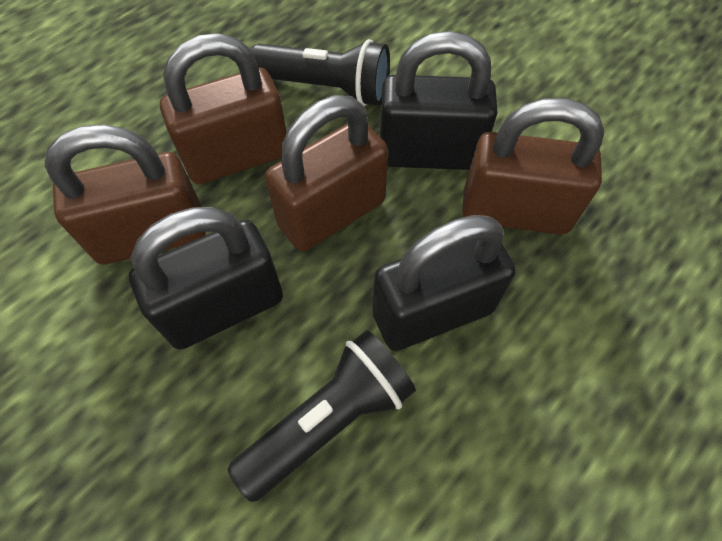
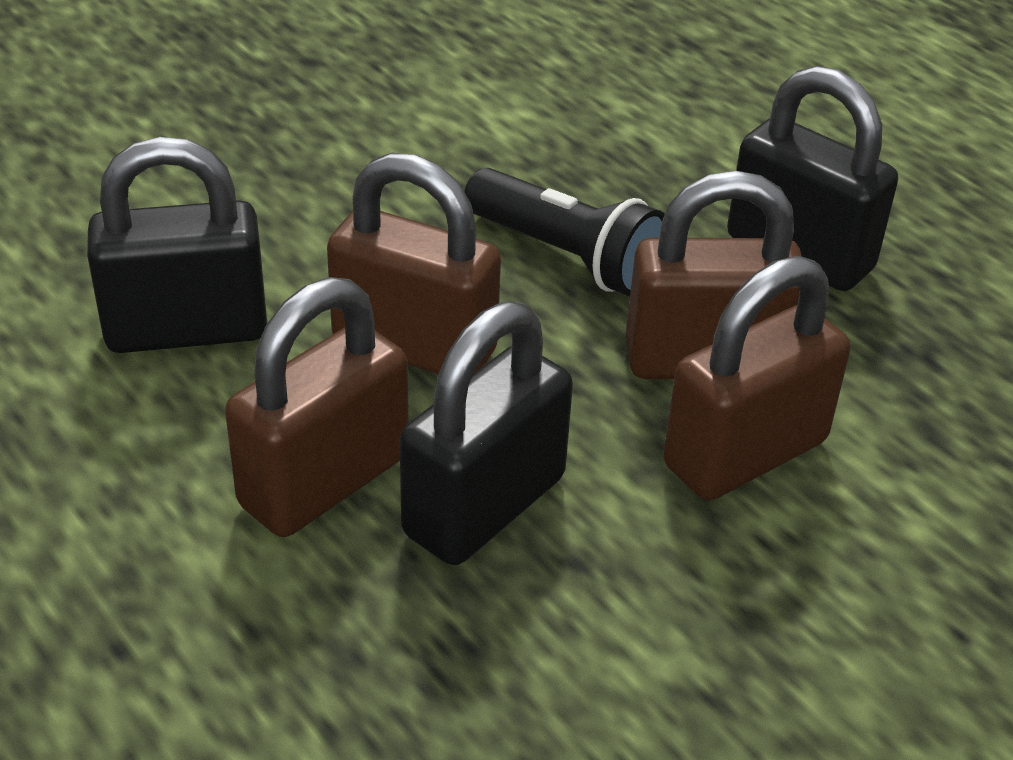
black flashlight: [228,330,416,502] [251,39,390,106] = 2 -> [464,168,665,296] = 1

